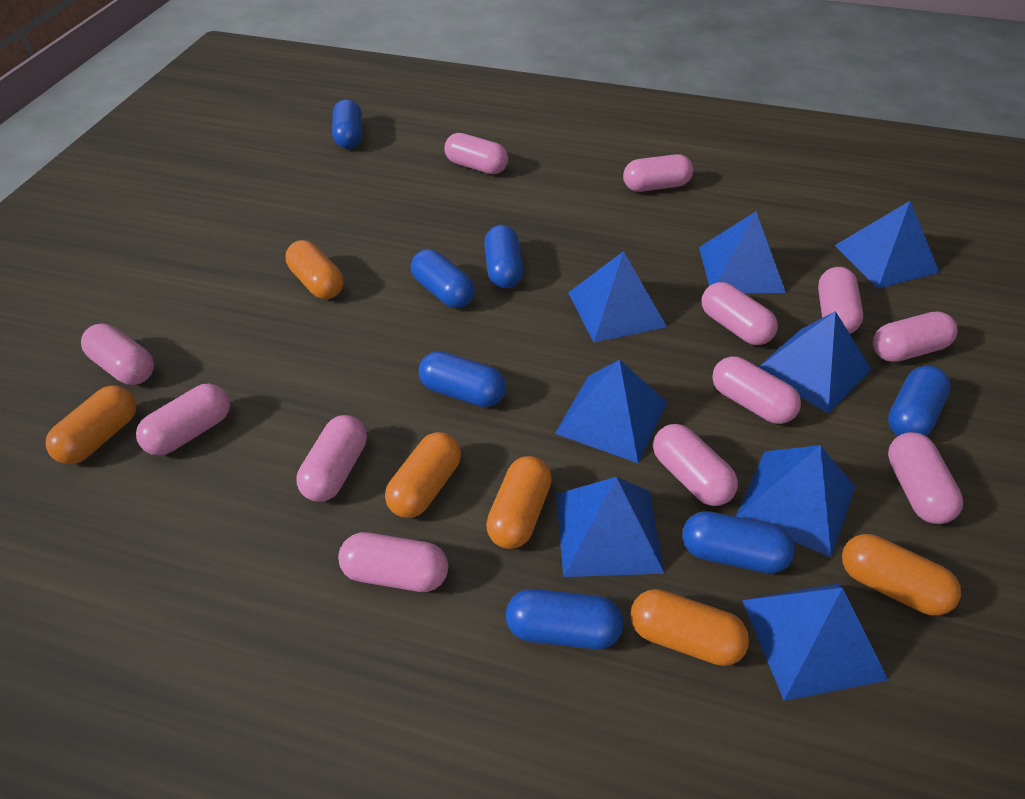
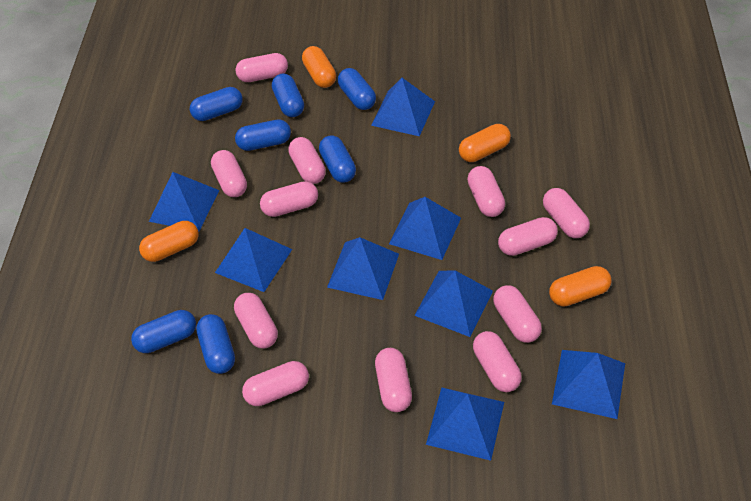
orange capsule: [46,386,136,464] [286,240,343,299] [385,432,461,518] [486,456,552,549] [630,589,749,666] [842,534,961,616] = 6 -> [139,221,199,262] [302,46,336,88] [459,124,511,162] [549,266,612,307] = 4

